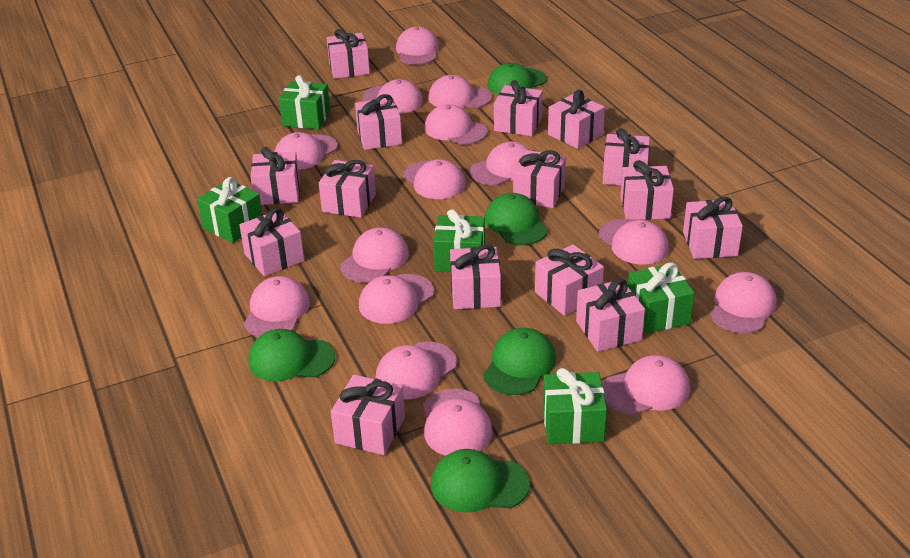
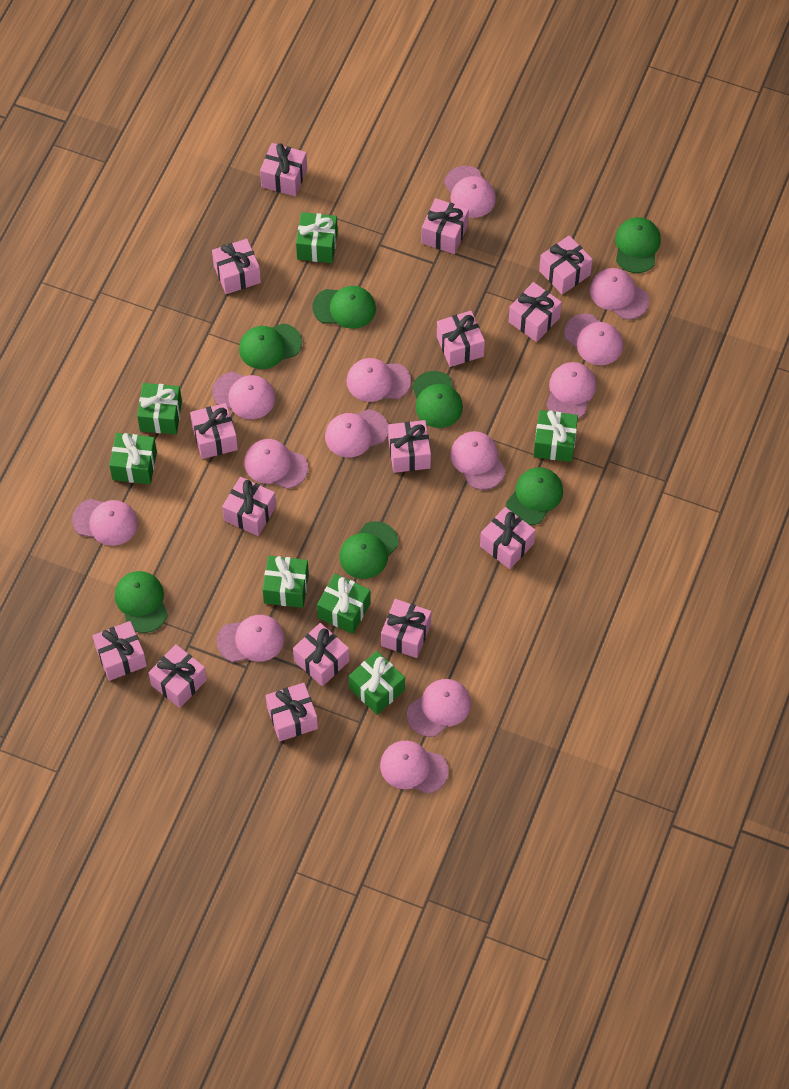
green cap: [248,329,335,381] [431,449,530,512] [483,328,556,395] [485,193,548,245] [487,63,546,95] = 5 -> [115,571,168,633] [239,323,302,369] [312,286,376,329] [339,521,398,579] [412,371,463,428] [506,467,563,525] [615,217,661,273] = 7
green gift: [197,177,263,243] [279,75,330,129] [433,209,485,272] [543,368,607,444] [628,262,695,333] = 5 -> [109,433,157,484] [137,383,182,434] [263,556,309,608] [296,212,338,263] [317,574,371,634] [349,651,405,715] [533,410,578,462] = 7
pink cap: [244,276,310,337] [274,132,338,170] [341,228,409,283] [359,274,434,324] [362,79,423,114] [376,342,457,399] [396,27,439,65] [403,159,466,199] [423,389,493,456] [424,104,488,145] [428,75,492,108] [470,142,531,185] [599,219,669,265] [602,355,690,415] [710,272,777,333] = 15 -> [72,499,138,546] [212,372,275,419] [217,615,284,662] [244,439,308,489] [325,409,388,457] [346,358,411,402] [380,741,449,794] [407,679,471,737] [444,166,496,218] [450,431,506,490] [546,362,596,418] [564,314,623,365] [590,268,649,320] = 13

